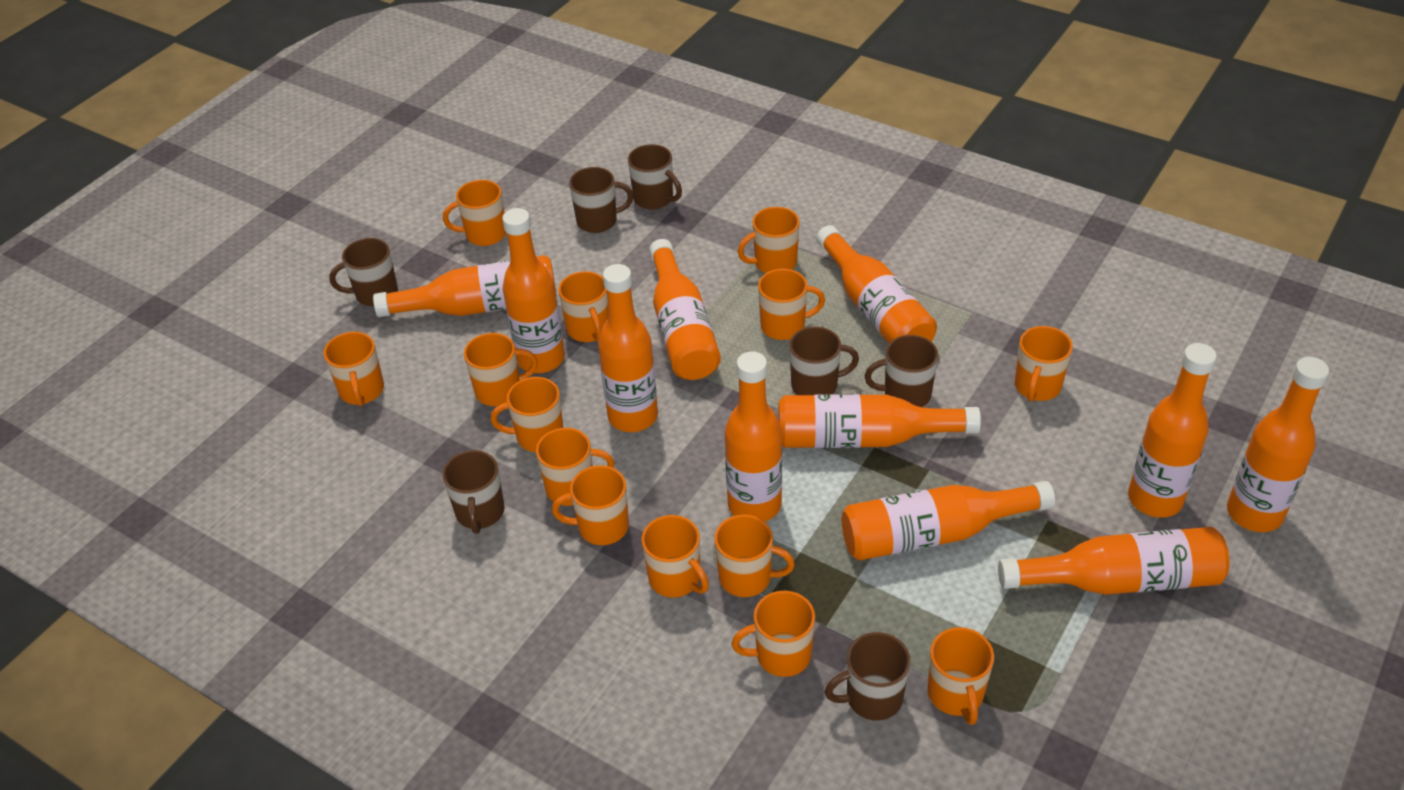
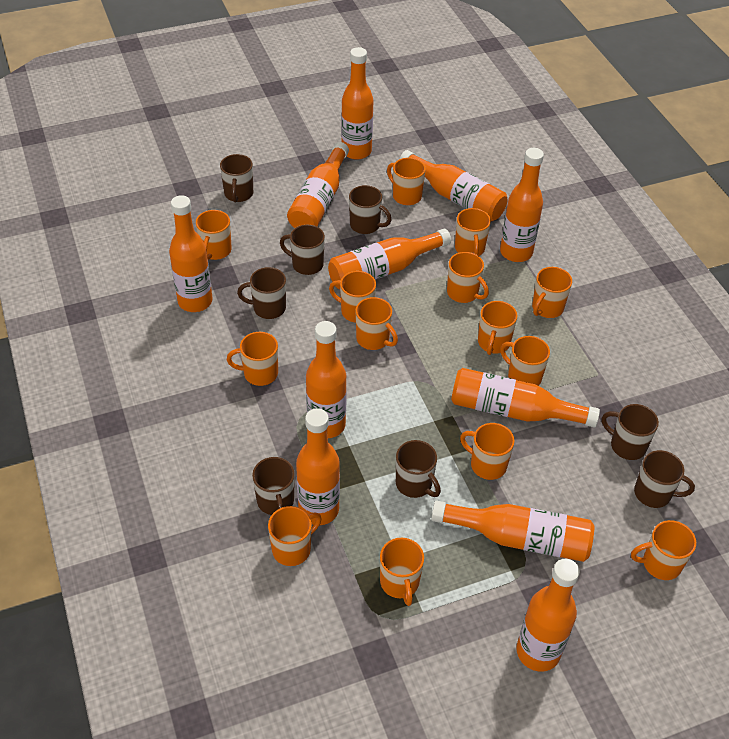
brown mug: [329,238,398,306] [442,450,505,534] [569,167,633,233] [628,144,682,209] [789,326,859,395] [825,632,911,721] [864,335,938,407] = 7 -> [220,154,253,202] [237,267,286,319] [252,457,295,515] [280,225,325,275] [349,185,392,234] [396,440,441,498] [602,404,659,460] [634,450,695,508] = 8

